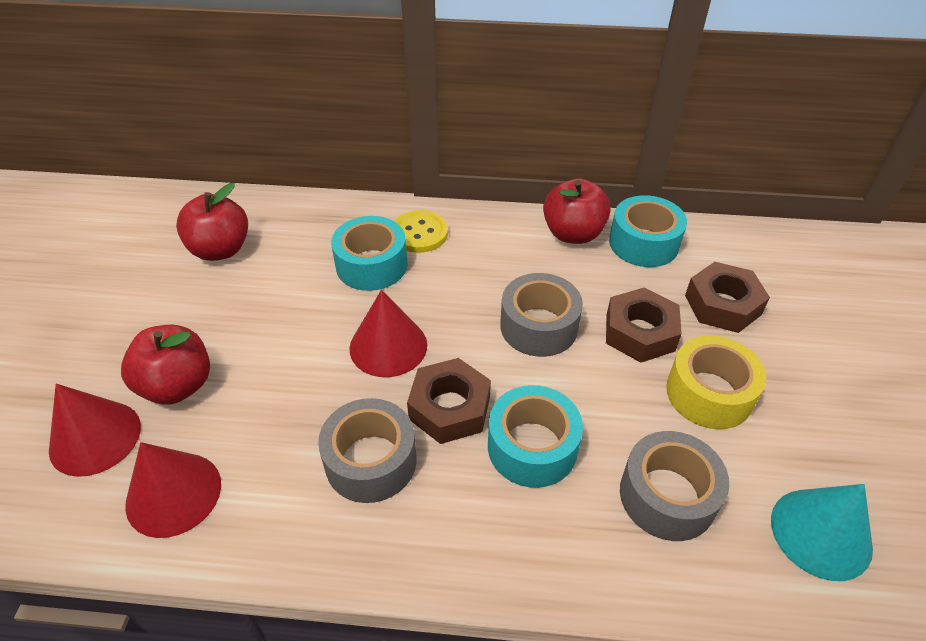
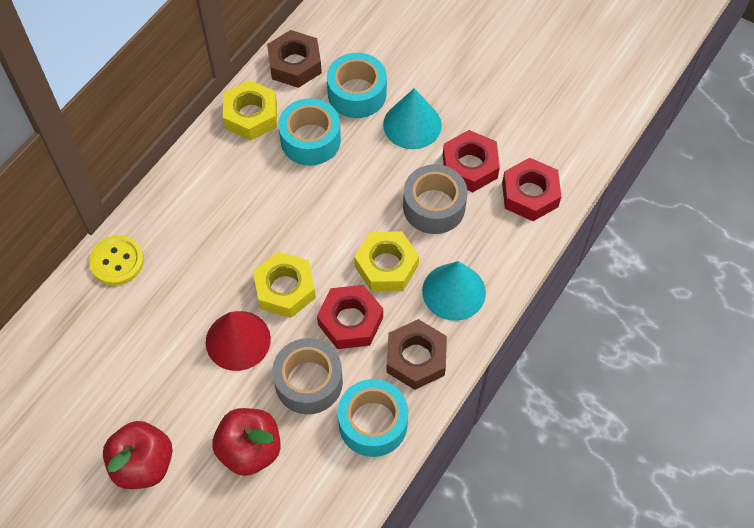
brown nut: [407,358,491,444] [606,287,682,363] [685,262,770,333] = 3 -> [267,30,322,88] [386,319,447,390] = 2
grey tape: [318,398,416,503] [500,273,583,357] [620,431,729,541] = 3 -> [272,338,343,414] [403,164,467,234] = 2
red apple: [121,325,210,405] [176,183,248,261] [543,178,611,244] = 3 -> [103,421,173,489] [212,408,281,476] = 2
red cone: [49,384,141,477] [125,442,221,538] [349,290,427,377] = 3 -> [206,311,271,371] = 1
red nut: none = 0 -> [317,285,383,349] [443,130,500,192] [502,158,562,221] = 3
turquoise cone: [771,484,873,581] = 1 -> [383,88,442,149] [422,261,486,321] = 2
yellow nut: none = 0 -> [223,80,277,140] [253,252,316,318] [354,231,419,291] = 3
yellow tape: [666,335,766,429] = 1 -> none = 0

